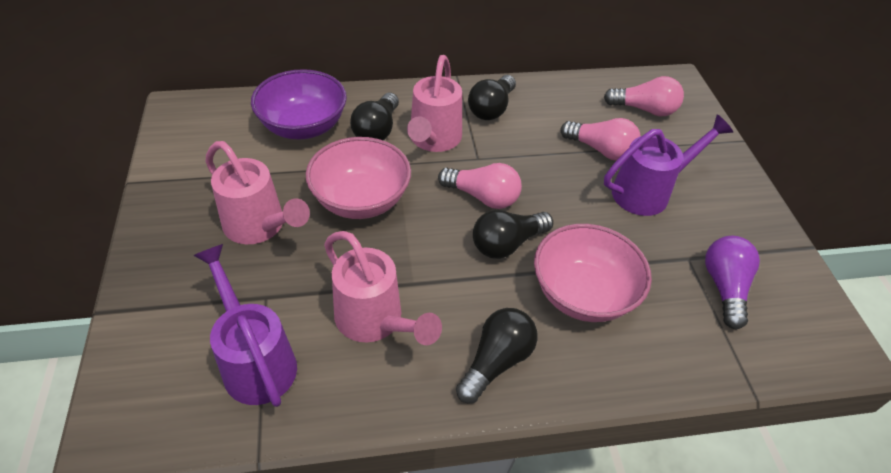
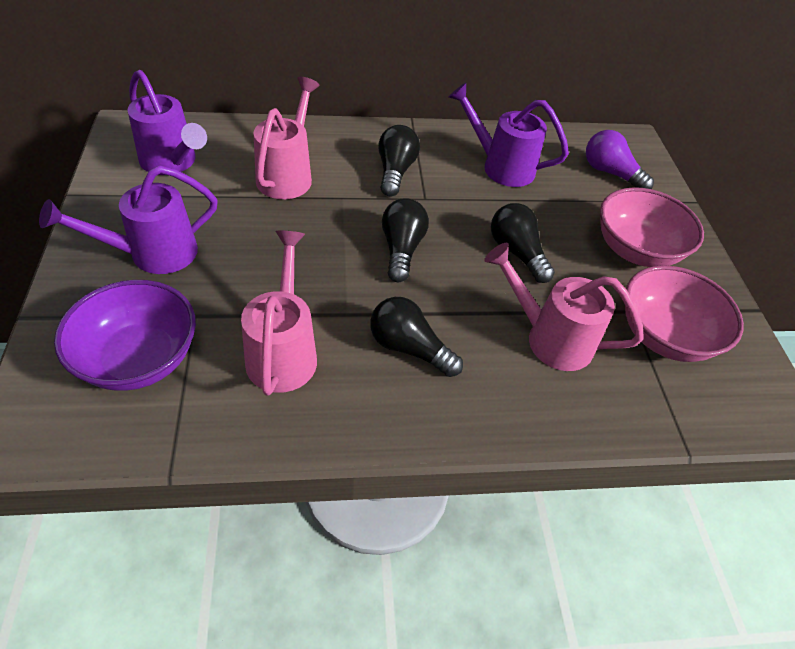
pink light bulb: [438,163,522,209] [561,118,640,161] [604,76,684,116] = 3 -> none = 0
purple watering can: [193,244,297,407] [604,115,733,216] = 2 -> [39,165,218,274] [127,70,207,175] [449,83,569,187] = 3

